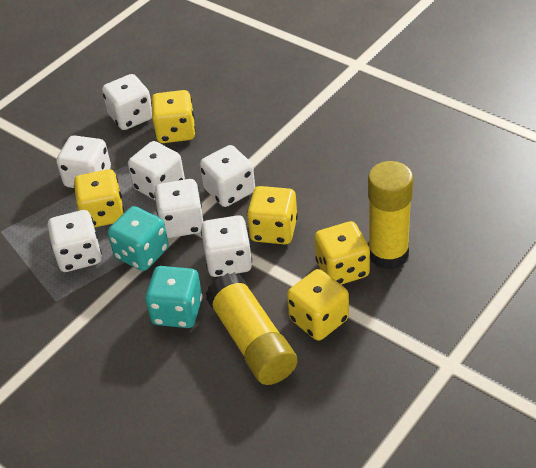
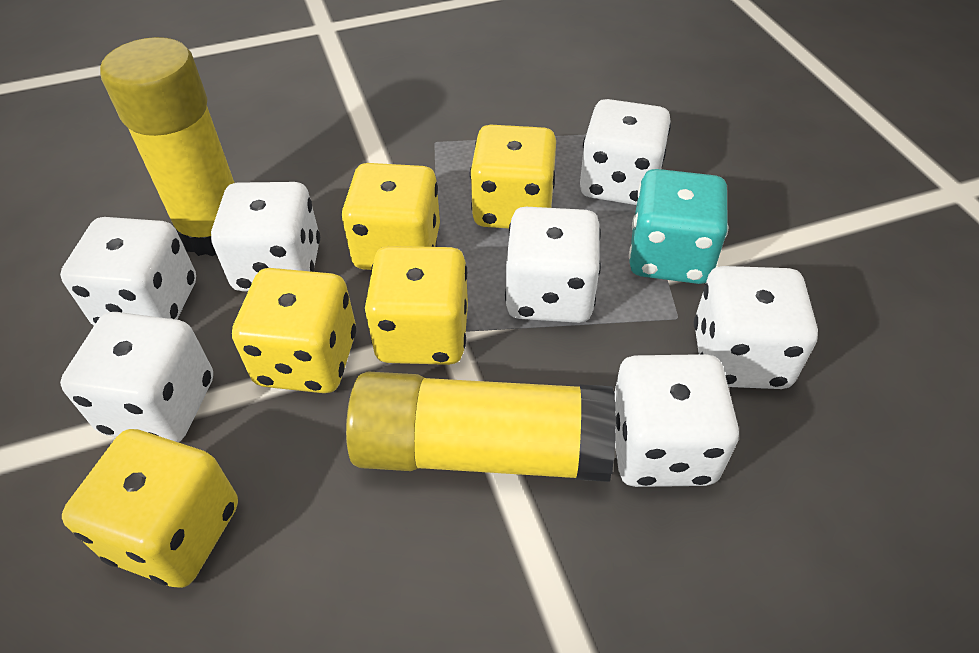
turquoise dice: [108,206,169,271] [145,266,202,328] = 2 -> [629,169,729,284] = 1

